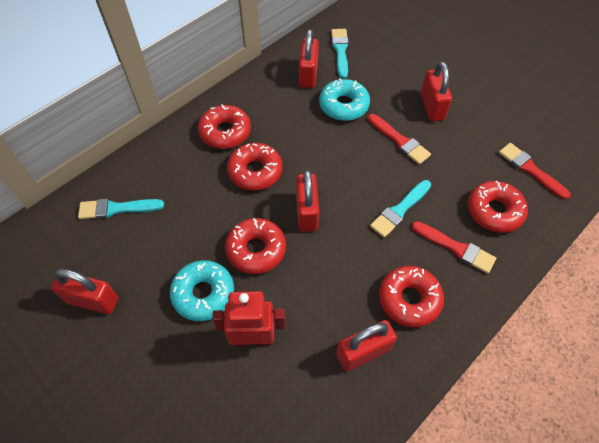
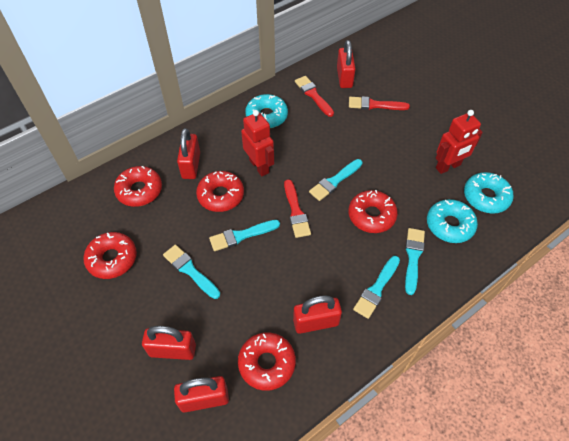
red robot: [212,291,285,346] = 1 -> [241,110,274,176] [436,110,483,174] = 2
turquoise brush: [78,199,164,219] [331,29,349,79] [370,180,431,238] = 3 -> [163,245,220,299] [209,220,280,251] [309,159,362,201] [353,256,400,319] [405,228,425,295] = 5
turquoise donut: [170,260,234,321] [319,78,370,121] = 2 -> [245,94,288,128] [427,199,478,243] [464,172,514,214] = 3

